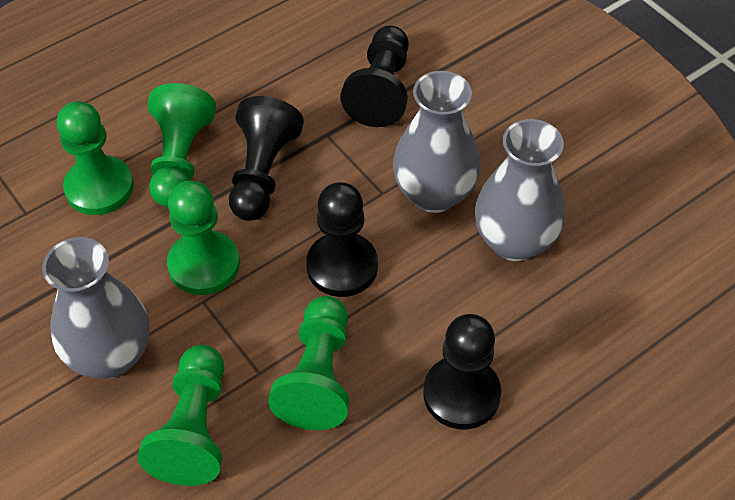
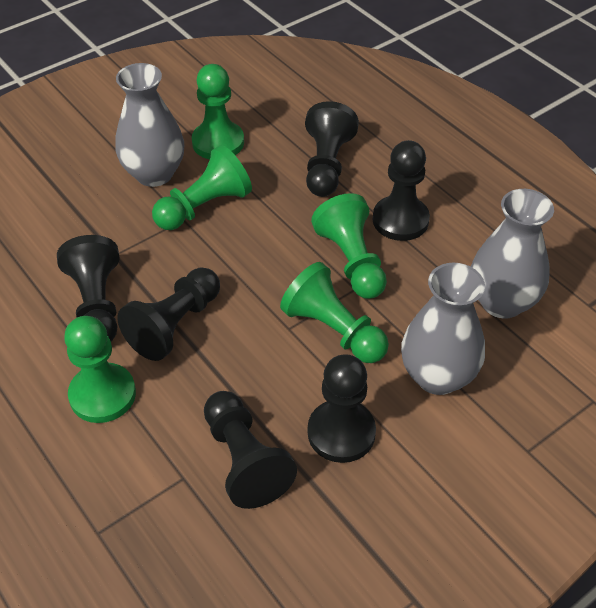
black pawn: [229,96,304,221] [306,182,378,297] [341,26,409,127] [424,314,501,429] = 4 -> [57,235,120,342] [117,267,220,361] [204,391,297,509] [305,101,359,197] [308,354,376,463] [373,140,430,241] = 6

